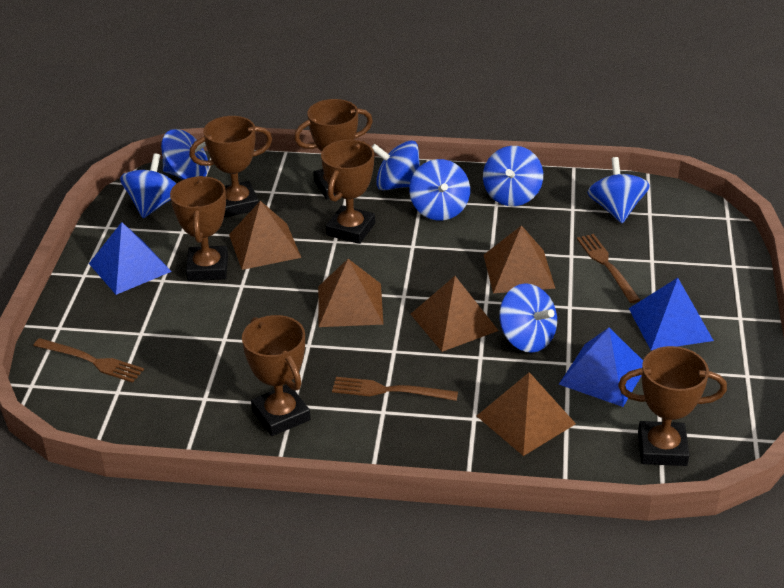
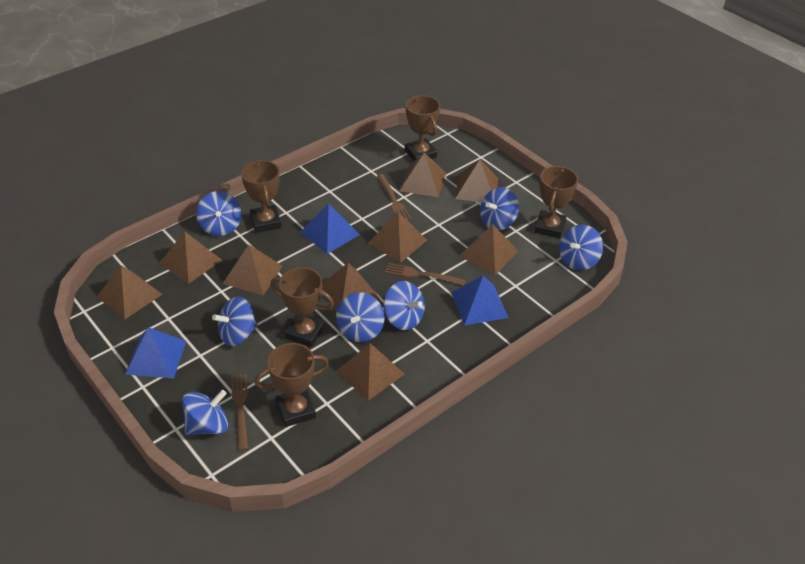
brown pyramid: [229,201,301,270] [318,259,383,327] [411,276,499,352] [477,372,576,456] [484,225,556,293] = 5 -> [97,265,162,319] [159,232,222,284] [223,245,282,295] [322,263,380,311] [335,343,404,401] [368,212,427,263] [399,152,446,197] [455,159,498,202] [459,224,519,275] = 9
brown trophy: [170,176,228,281] [189,116,272,217] [242,315,310,436] [294,99,373,199] [321,140,375,244] [618,346,727,466] = 6 -> [241,160,282,233] [255,343,329,427] [270,267,334,347] [405,95,440,161] [534,166,578,239] = 5

